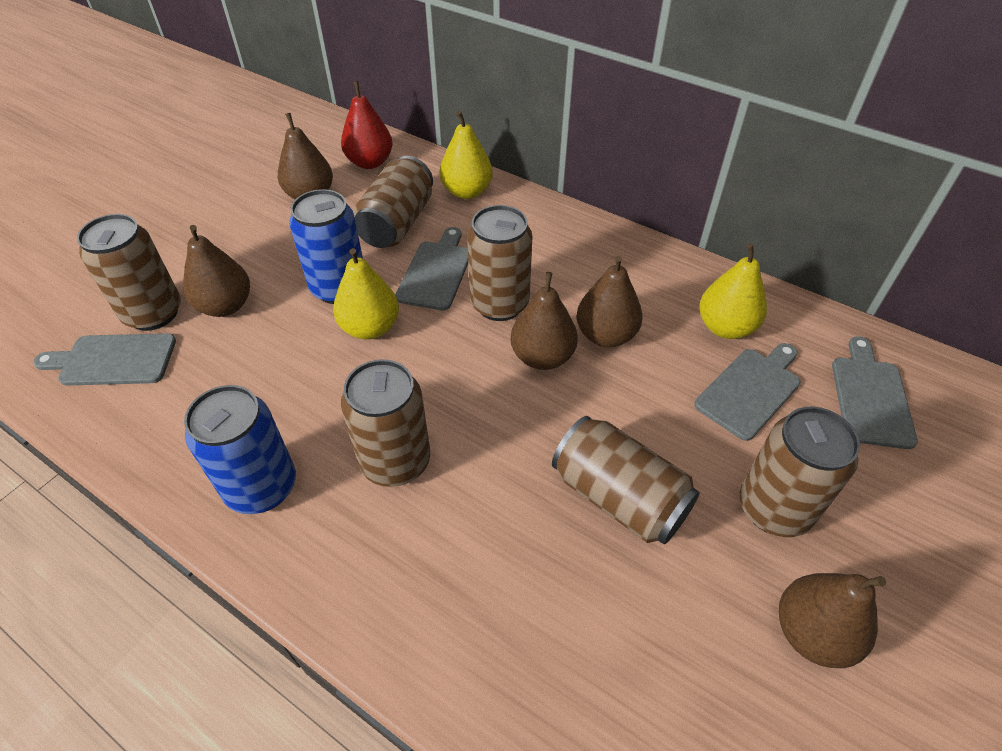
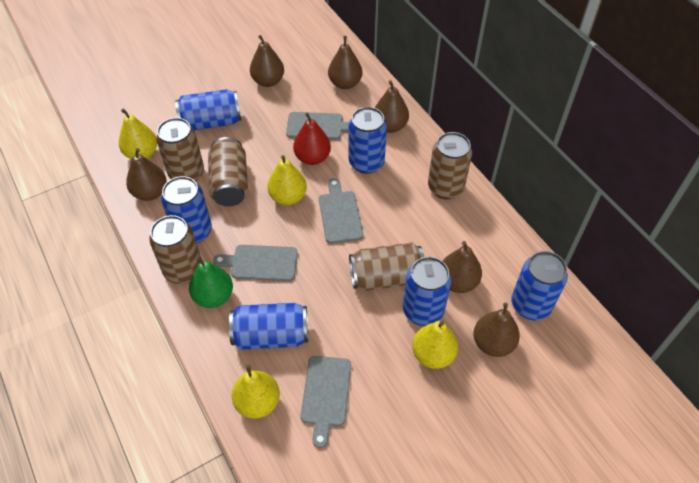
blue can: [184,385,296,514] [289,189,363,304] = 2 -> [161,176,212,243] [175,89,241,130] [229,303,308,350] [349,107,387,174] [403,257,452,326] [511,251,568,320] = 6
brown can: [77,214,181,331] [341,359,430,487] [353,156,433,248] [467,205,533,321] [552,416,700,545] [740,407,860,537] = 6 -> [149,215,201,284] [156,118,204,182] [208,137,248,206] [349,243,424,291] [428,132,472,199] = 5
brown pear: [183,225,250,317] [278,113,333,199] [511,272,578,370] [576,256,643,347] [779,573,886,668] = 5 -> [126,148,167,201] [250,35,284,87] [328,36,362,89] [375,80,409,133] [443,241,482,293] [473,303,520,357] = 6
green pear: none = 0 -> [189,256,233,308] = 1
yellow pear: [333,248,399,340] [440,111,493,199] [699,243,767,339] = 3 -> [119,109,157,159] [232,365,280,419] [267,155,307,205] [412,321,458,369] = 4

